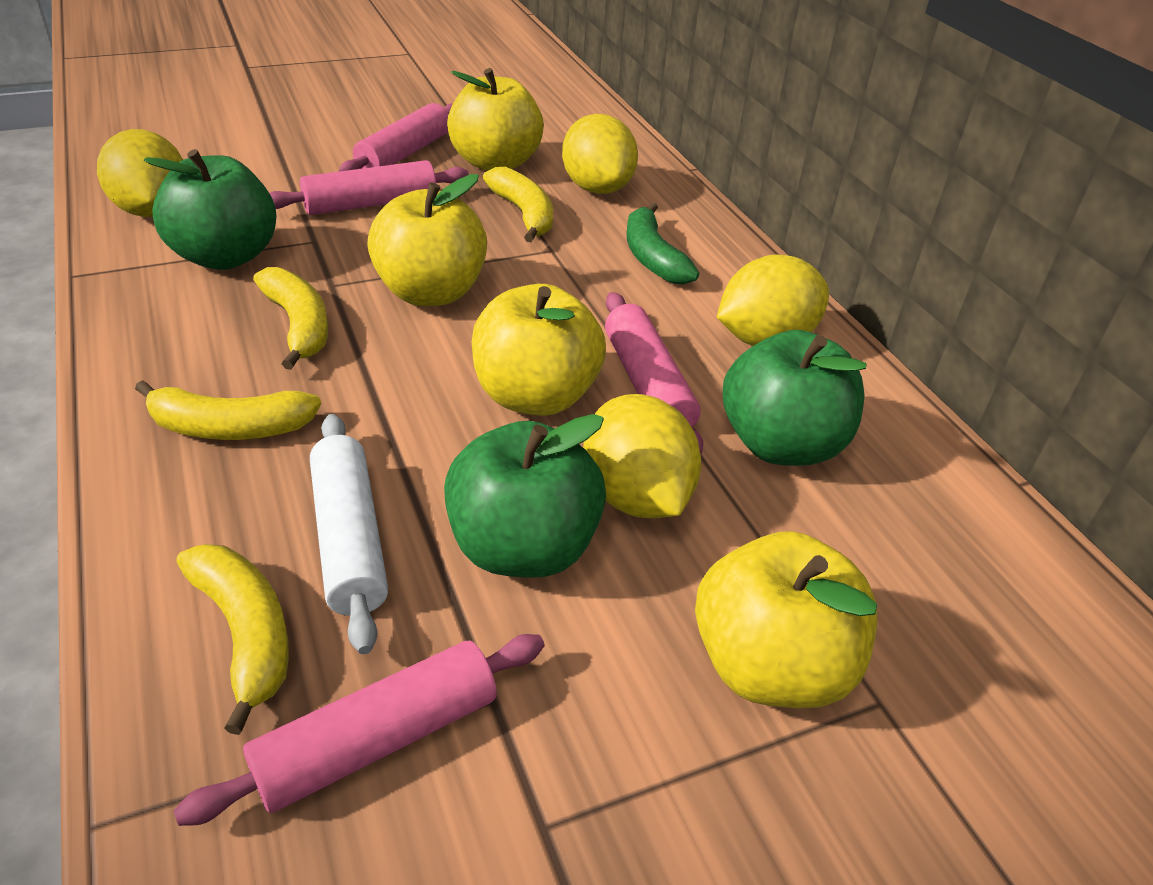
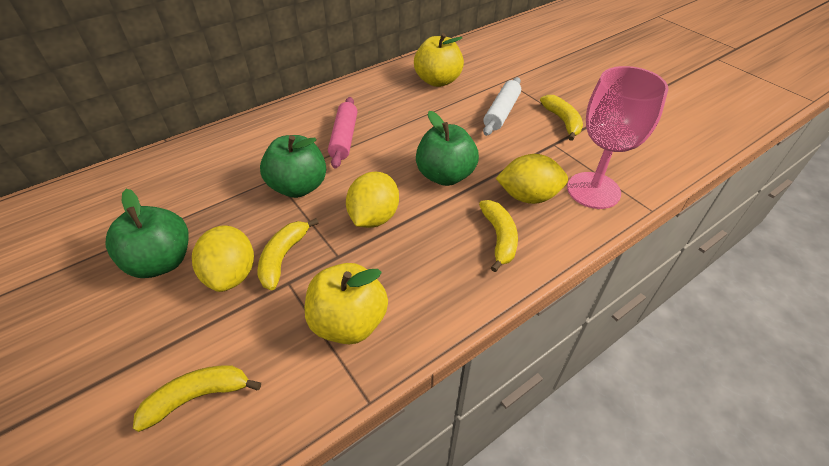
green banana: [626,202,699,285] = 1 -> none = 0
pink goblet: none = 0 -> [567,66,669,209] = 1
pink rolling pin: [173,634,544,826] [269,160,469,215] [339,103,453,171] [605,292,703,455] = 4 -> [328,97,357,169] = 1
yellow apple: [367,174,487,306] [447,68,544,171] [472,284,606,416] [695,531,877,708] = 4 -> [305,263,388,344] [414,33,464,87] = 2
yellow lemon: [97,129,183,217] [562,114,638,194] [583,394,701,518] [717,254,829,346] = 4 -> [192,226,254,292] [346,172,399,228] [496,154,568,204] = 3

